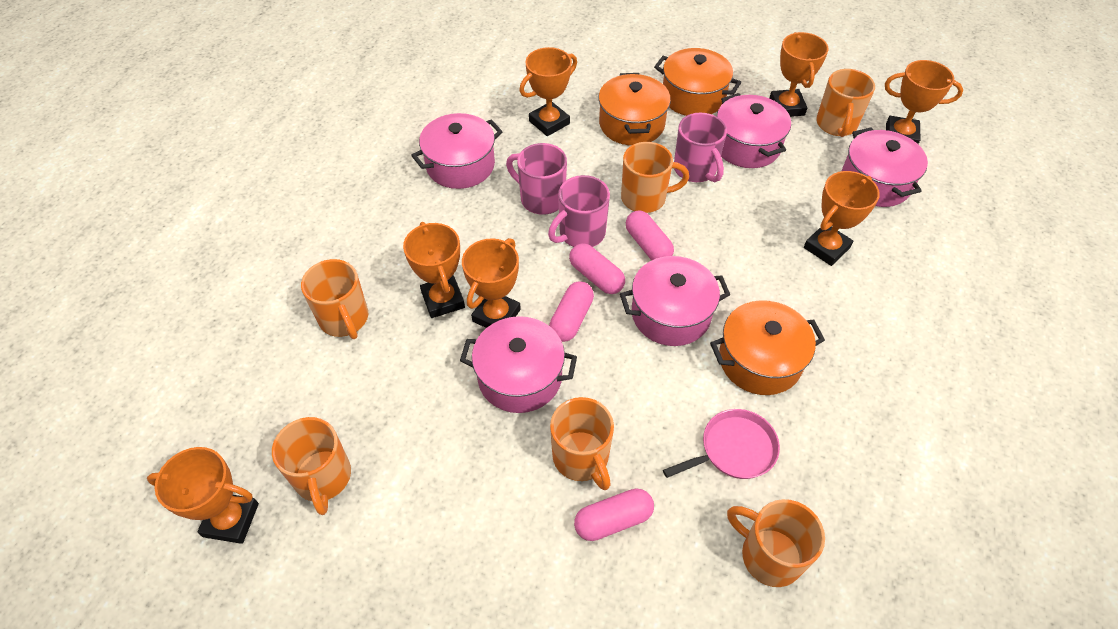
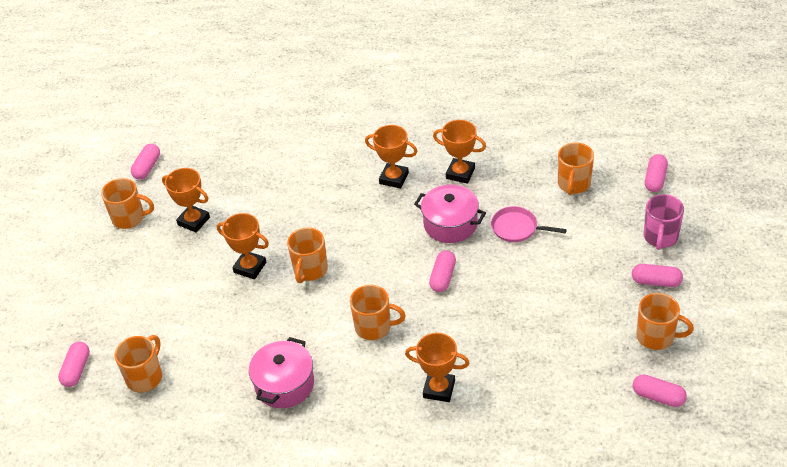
orange pot: [598,73,671,146] [654,48,741,116] [710,300,825,395] = 3 -> none = 0
orange trophy: [147,447,259,544] [403,222,465,318] [462,238,521,328] [519,47,577,136] [770,32,829,117] [804,171,880,266] [885,60,963,144] = 7 -> [162,168,210,233] [217,213,269,279] [365,125,418,188] [405,333,469,402] [433,120,486,184] = 5
pink capsule: [549,282,594,342] [569,243,625,294] [574,488,654,541] [626,211,674,260] = 4 -> [58,341,90,387] [131,144,160,179] [429,250,456,292] [632,264,683,287] [633,374,687,407] [645,154,668,192] = 6
pink mug: [506,143,567,215] [548,175,610,247] [674,113,727,182] = 3 -> [644,194,684,250] = 1
pink pot: [411,113,503,189] [460,316,577,413] [620,256,730,346] [717,93,791,168] [842,128,928,207] = 5 -> [249,337,314,408] [414,184,486,243] = 2

